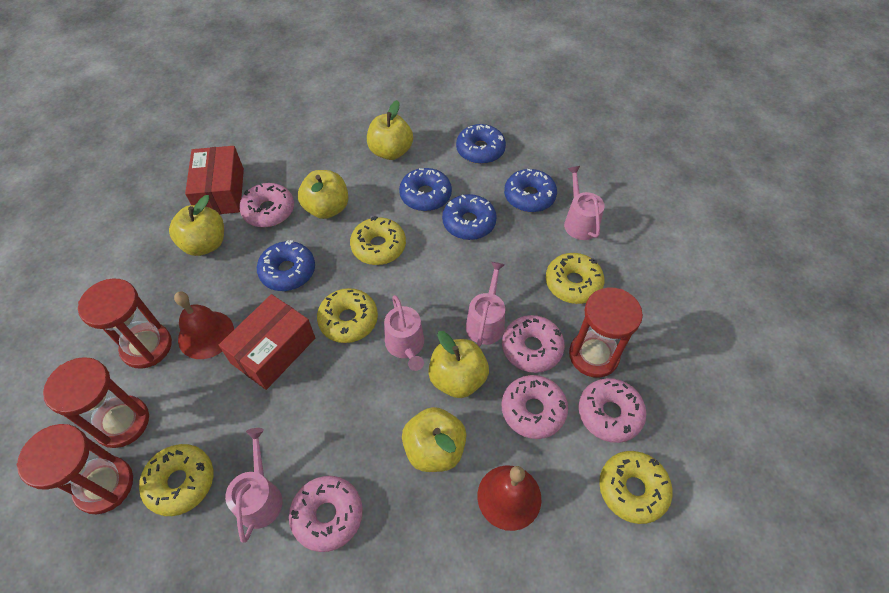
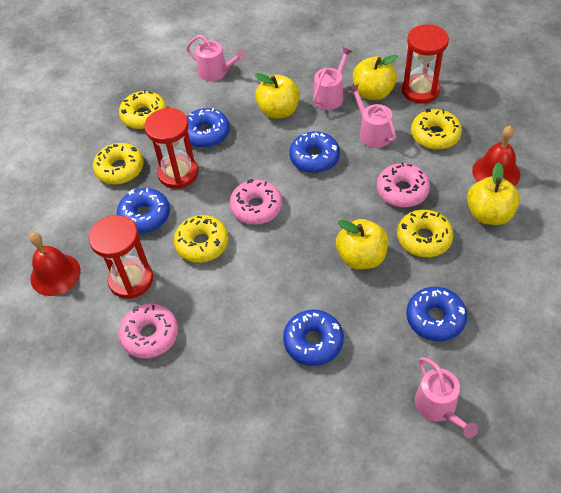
pink donut: [239,183,294,227] [289,476,363,552] [502,315,565,373] [502,375,568,439] [578,378,647,443] = 5 -> [118,304,178,359] [229,179,282,225] [377,162,430,207] = 3
red box: [185,146,244,214] [219,294,315,390] = 2 -> none = 0
red hourglass: [17,424,133,514] [43,357,149,448] [78,278,172,369] [569,287,643,378] = 4 -> [88,215,153,299] [144,108,198,189] [402,24,449,103] = 3
yellow apple: [169,195,224,256] [298,170,348,219] [367,100,413,160] [402,407,466,472] [428,331,489,398] = 5 -> [255,73,300,119] [336,219,388,270] [353,55,398,100] [467,162,520,225] = 4

